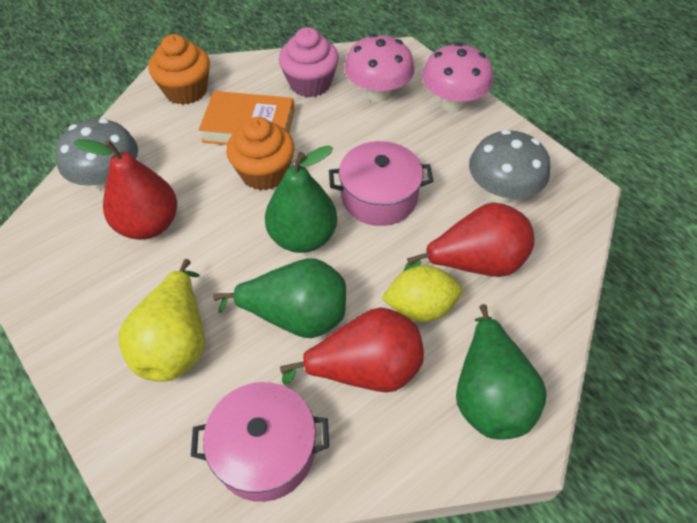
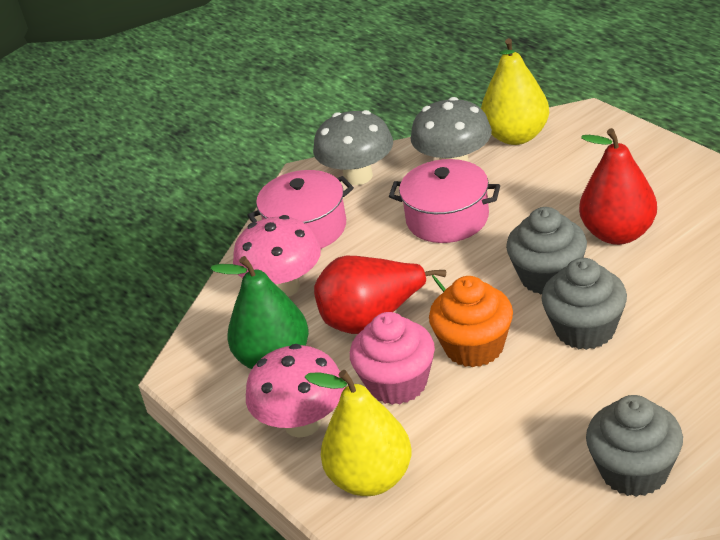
green pear: [213,258,346,338] [265,145,337,253] [456,304,547,440] = 3 -> [210,256,309,369] = 1
grey cupcake: none = 0 -> [506,207,587,295] [542,258,627,350] [586,395,683,497] = 3
orange book: [199,91,295,145] = 1 -> none = 0
orange cupcake: [148,34,210,105] [226,117,294,191] = 2 -> [429,276,513,367] = 1
red pear: [74,139,177,240] [280,308,424,392] [403,202,534,277] = 3 -> [314,256,446,334] [579,128,657,245] = 2
yellow lemon: [382,265,462,322] = 1 -> none = 0
yellow pear: [119,259,205,382] = 1 -> [305,370,412,496] [481,38,549,145] = 2

